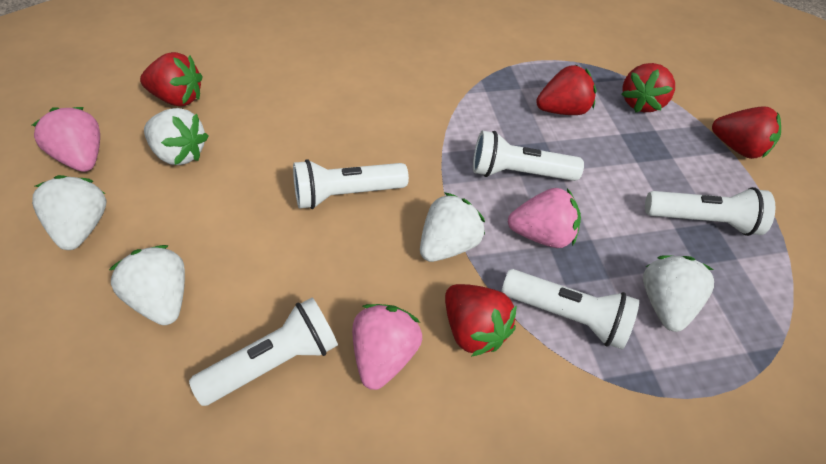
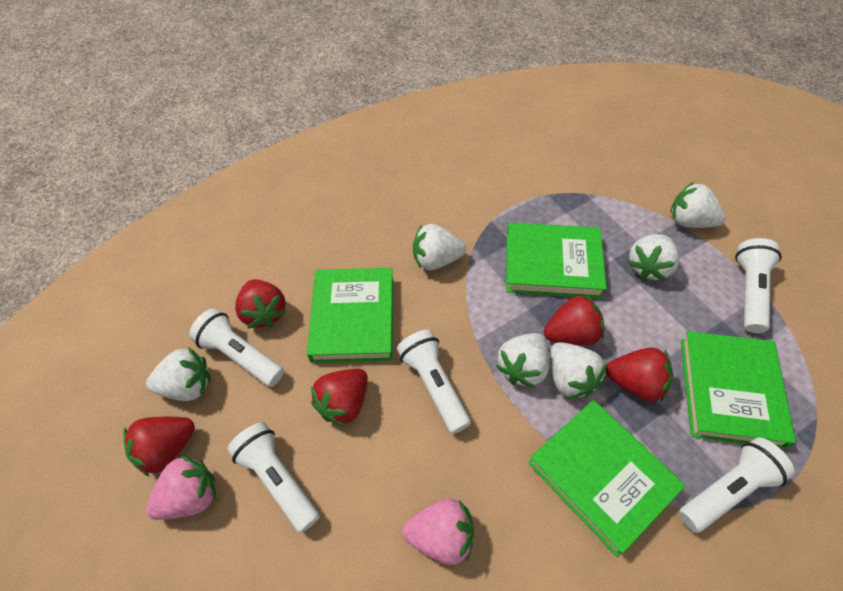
green book: none = 0 -> [307,268,393,363] [506,223,607,298] [528,400,685,557] [681,331,796,449] = 4
pink strawberry: [32,107,100,172] [352,304,422,390] [508,188,581,248] = 3 -> [146,455,216,520] [402,498,474,565] = 2
white strawberry: [32,175,106,250] [109,245,185,325] [144,108,209,165] [420,192,485,262] [643,255,714,332] = 5 -> [146,348,211,401] [413,224,466,270] [496,333,550,388] [550,342,607,399] [627,234,679,281] [670,182,726,228] = 6

